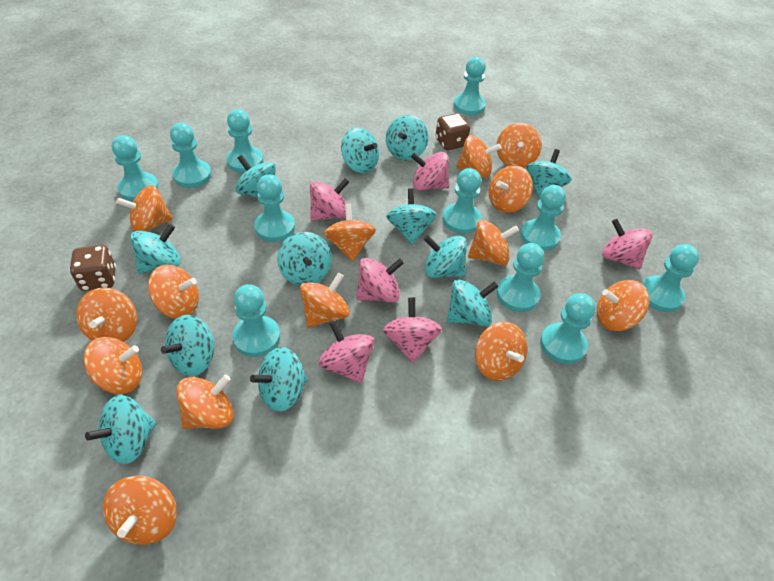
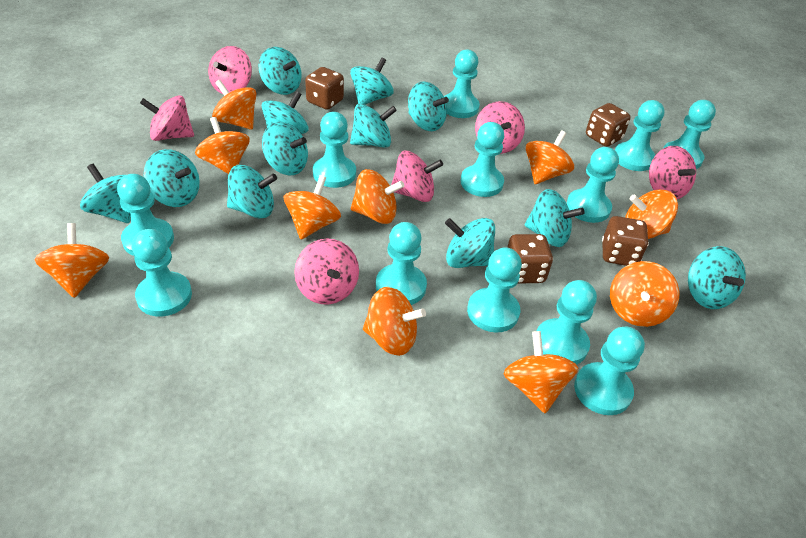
brown dice: [70,245,116,291] [436,113,470,151] = 2 -> [305,67,344,110] [507,234,553,284] [586,103,631,147] [602,216,649,266] = 4
orange spinning top: [76,287,137,342] [83,337,143,394] [103,476,177,545] [116,185,173,232] [148,265,199,319] [176,375,234,429] [300,273,350,328] [324,204,376,261] [456,135,501,178] [468,220,519,265] [475,322,527,381] [489,165,533,213] [497,123,542,168] [597,280,649,331] = 14 -> [34,223,109,298] [195,117,250,174] [212,79,257,130] [284,175,341,240] [351,169,404,224] [363,287,426,356] [504,331,578,413] [525,131,574,184] [610,261,680,327] [625,190,678,239] = 10
turquoise pawn: [112,135,159,201] [170,123,211,188] [226,109,263,173] [232,284,280,357] [254,174,295,242] [443,168,482,234] [453,57,486,115] [497,243,544,312] [520,185,566,251] [540,293,595,364] [642,244,699,312] = 11 -> [117,174,174,256] [132,229,192,316] [313,112,356,188] [376,222,427,305] [444,49,480,118] [461,122,504,197] [467,247,522,332] [537,280,597,365] [567,147,619,223] [574,327,645,415] [615,100,665,171] [663,100,716,169] = 12

